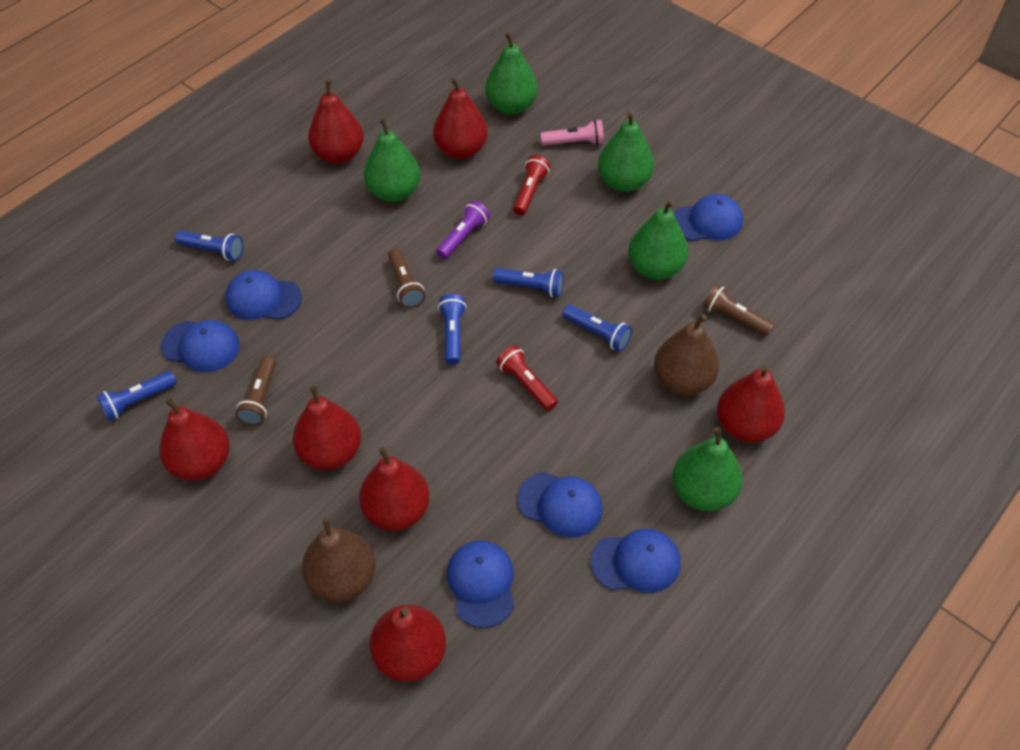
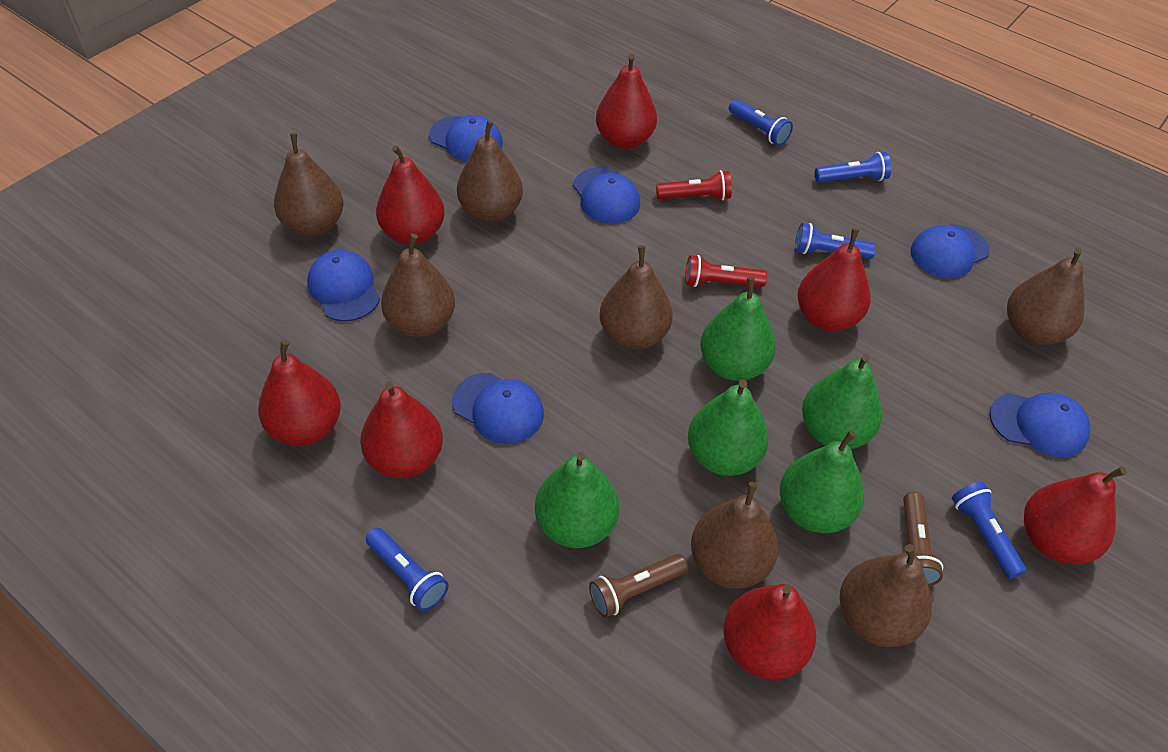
brown flashlight: [235,356,276,426] [388,248,425,308] [703,284,774,336] = 3 -> [589,554,688,618] [903,492,943,586] = 2
brown pear: [302,517,376,602] [654,314,719,395] = 2 -> [274,133,343,236] [381,234,455,337] [457,120,523,222] [600,245,673,350] [691,482,779,589] [840,544,932,647] [1007,248,1084,345] = 7
pink flashlight: [541,120,604,146] = 1 -> none = 0
purple flashlight: [436,201,490,259] = 1 -> none = 0

